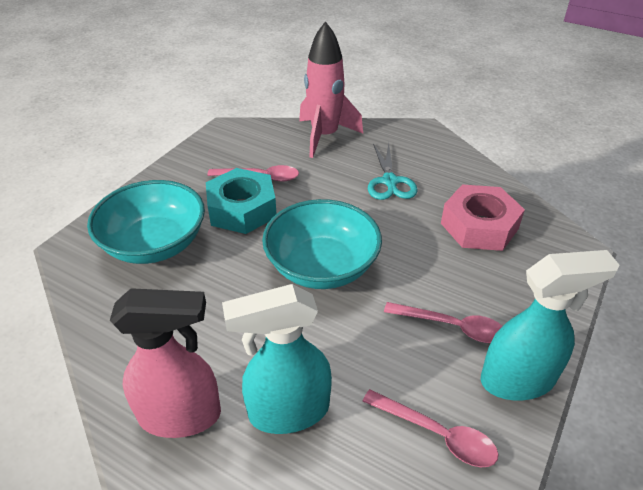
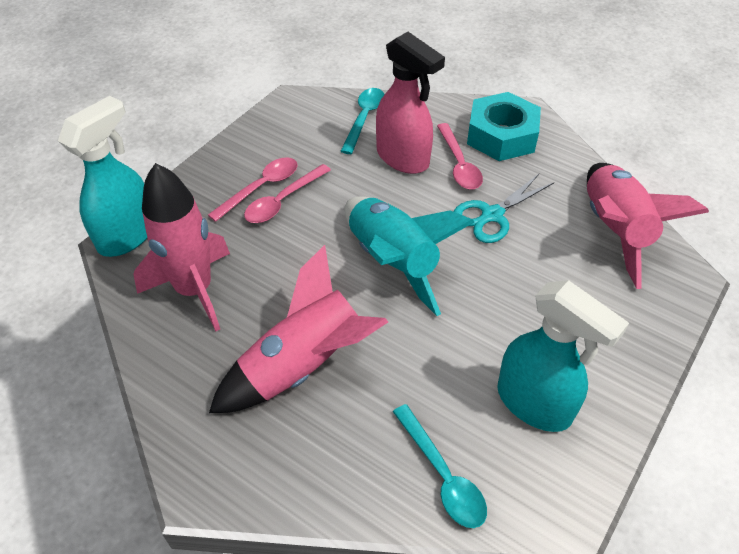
pink nut: [441,184,525,251] = 1 -> none = 0
pink rocket: [299,21,363,158] = 1 -> [133,163,230,331] [209,245,388,413] [587,163,709,289] = 3
turquoise bowl: [87,180,205,264] [262,199,382,289] = 2 -> none = 0
turquoise rocket: none = 0 -> [345,196,474,316] = 1
turquoise spoon: none = 0 -> [341,88,385,154] [393,404,487,528] = 2

